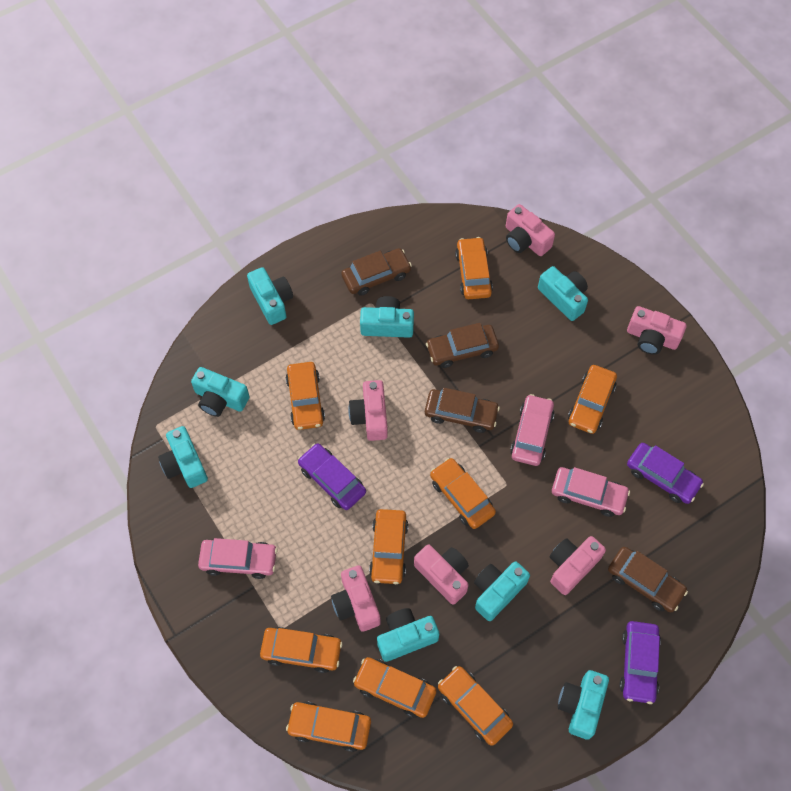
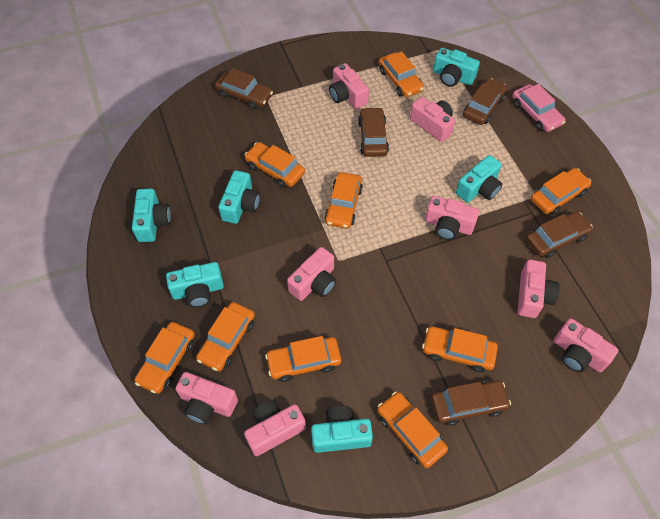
brown car: [341,248,412,296] [425,388,500,433] [426,323,499,368] [608,547,688,612] = 4 -> [215,68,273,109] [358,107,389,157] [431,380,511,426] [463,78,507,125] [526,211,593,258] = 5
pink camera: [331,565,381,632] [348,380,388,441] [414,545,469,604] [506,204,555,256] [550,536,606,595] [627,306,686,355] = 6 -> [176,372,238,424] [244,400,306,456] [287,247,336,301] [329,63,369,109] [410,97,455,142] [425,196,479,240] [518,259,560,318] [554,318,618,372] = 8
pink car: [198,538,277,579] [510,394,554,466] [552,467,630,517] = 3 -> [512,84,566,132] = 1
purple car: [298,443,366,510] [620,621,661,704] [627,443,704,504] = 3 -> none = 0
turquoise camera: [158,426,208,488] [191,367,250,417] [247,267,293,325] [360,296,414,338] [377,608,439,662] [474,561,530,621] [538,266,588,321] [558,670,609,740] = 8 -> [132,189,171,242] [166,262,224,307] [218,170,260,224] [311,406,373,453] [433,48,480,87] [456,155,502,202] = 6

